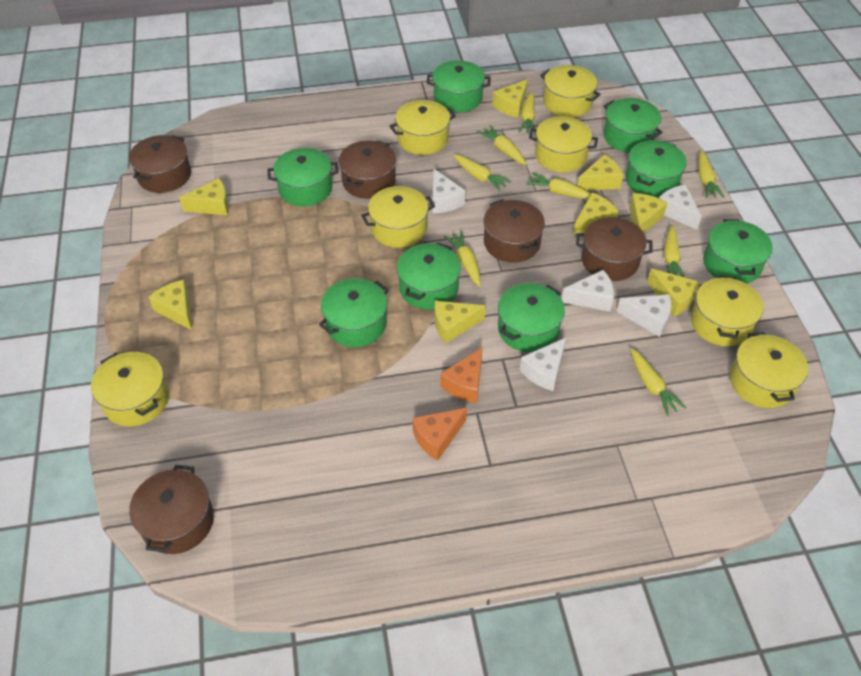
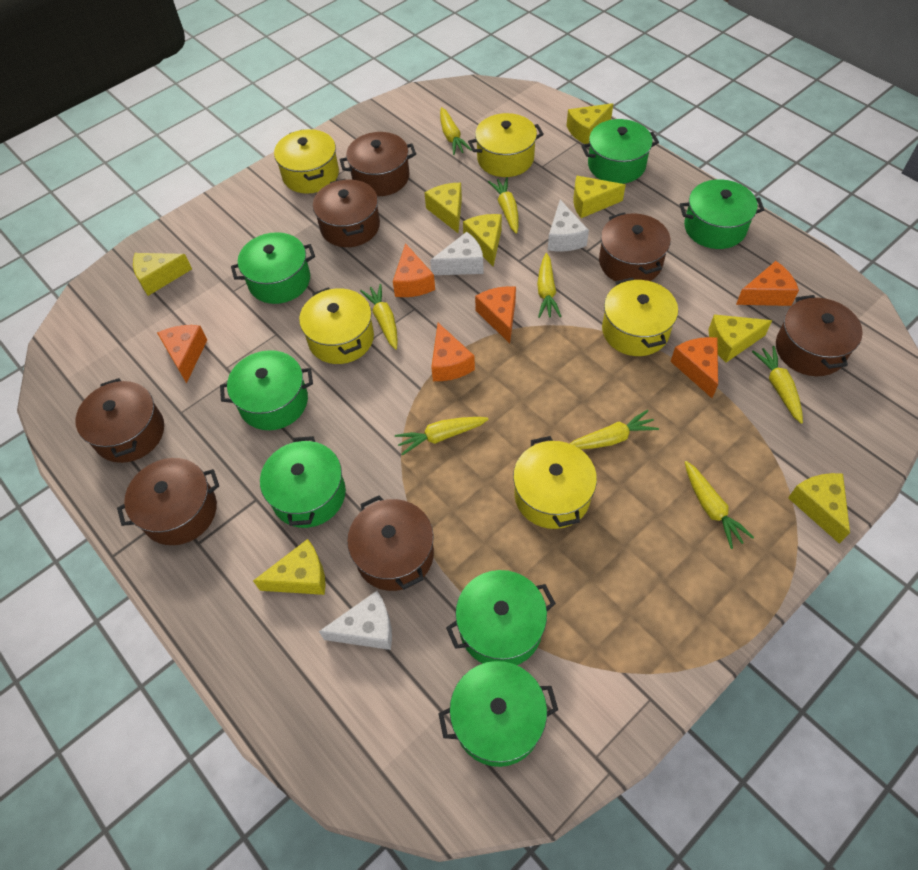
brown pot: [129,135,191,193] [129,465,214,554] [339,141,396,199] [484,199,545,263] [576,217,653,281] = 5 -> [75,378,164,463] [117,458,219,545] [313,179,380,247] [340,132,416,196] [347,495,434,591] [599,212,671,281] [776,295,863,376] = 7
green pot: [267,148,339,206] [319,278,389,347] [397,242,461,310] [427,60,491,113] [498,283,565,352] [603,98,663,153] [625,140,687,198] [703,219,773,284] = 8 -> [220,350,313,430] [231,232,315,304] [260,436,346,528] [438,661,558,767] [446,570,556,665] [581,119,659,184] [680,179,764,249] = 7
orange cheese: [412,408,467,461] [440,347,483,403] = 2 -> [157,325,207,383] [393,243,435,297] [431,323,475,381] [475,286,516,343] [671,337,718,398] [736,261,799,306] = 6
white cheese: [432,169,466,213] [520,338,566,391] [561,269,614,312] [617,294,671,337] [659,185,702,230] = 5 -> [319,591,392,650] [430,232,484,275] [548,200,589,251] = 3
yellow pot: [91,352,169,426] [361,186,435,248] [390,100,456,155] [529,116,598,173] [540,65,601,117] [691,275,764,346] [730,332,808,408] = 7 -> [274,129,339,194] [299,287,374,364] [468,113,544,177] [513,436,597,529] [602,277,678,356] = 5

